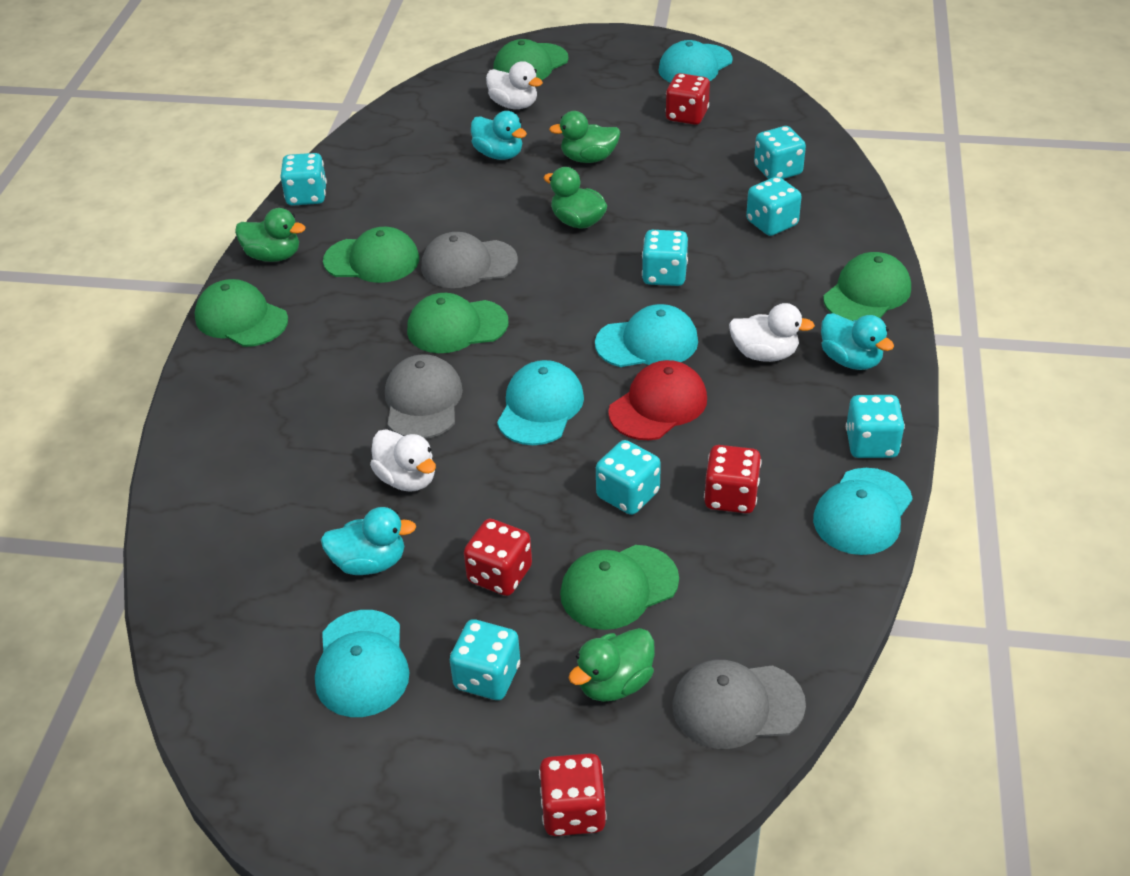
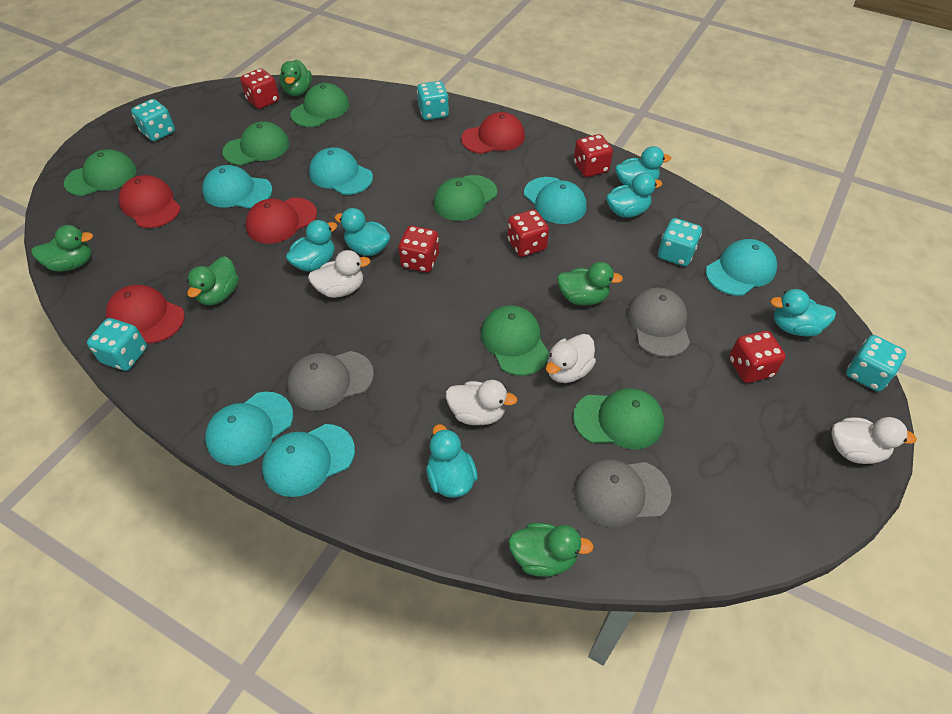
green duck: [235,208,305,262] [544,167,607,228] [549,111,621,163] [569,628,655,702] = 4 -> [31,225,93,271] [187,256,239,305] [280,60,312,96] [508,523,594,577] [557,262,623,305] = 5
red cap: [608,360,707,440] = 1 -> [106,285,185,344] [119,175,181,228] [246,198,317,244] [461,112,525,154] = 4
red dice: [464,519,532,596] [539,753,607,836] [665,73,710,125] [704,445,761,513] = 4 -> [240,68,279,109] [398,226,439,272] [507,209,549,257] [574,134,613,177] [729,331,786,383] = 5
turquoise cap: [315,610,410,717] [497,360,584,445] [595,304,698,367] [658,40,733,83] [813,468,913,555] = 5 -> [202,165,272,208] [205,392,293,466] [262,424,355,497] [309,147,373,195] [524,177,587,224] [706,239,777,296] = 6
turquoise dice: [280,153,327,206] [450,619,520,700] [596,440,661,515] [642,230,688,286] [746,176,802,236] [754,126,806,179] [846,395,905,458] = 7 -> [87,318,147,371] [131,99,175,141] [417,81,449,120] [658,218,702,266] [846,335,906,391] = 5
turquoise duck: [321,507,416,575] [471,111,527,160] [821,313,894,370] = 3 -> [286,220,337,272] [335,208,390,256] [426,424,478,498] [606,173,662,218] [615,146,671,186] [770,289,836,337] = 6
white duck: [370,429,436,492] [486,61,543,109] [729,303,815,362] = 3 -> [308,250,371,298] [446,380,517,425] [546,334,596,383] [831,417,917,464] = 4

